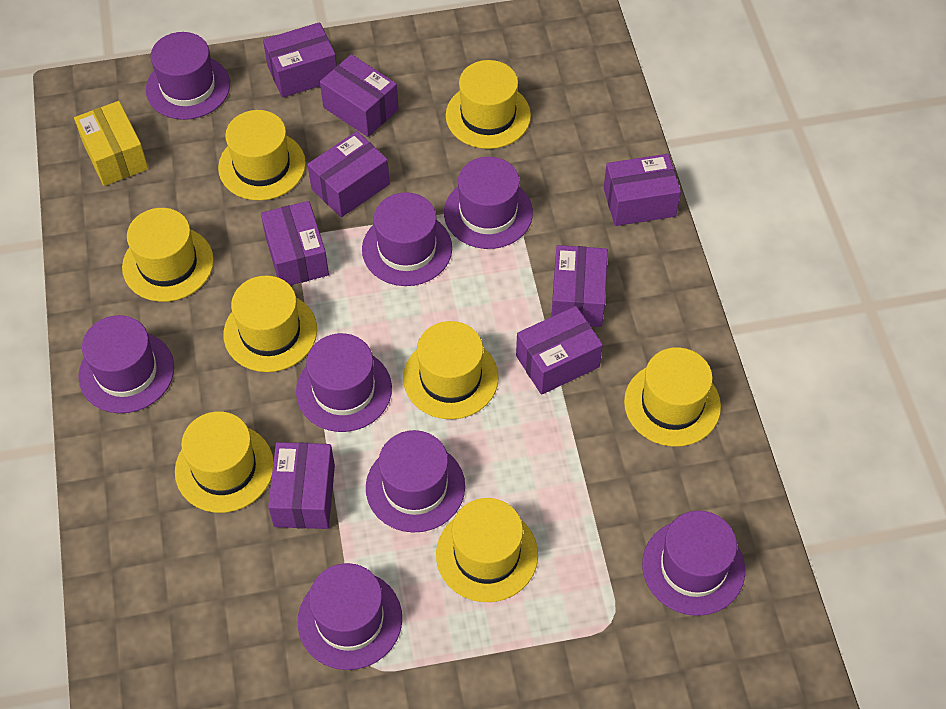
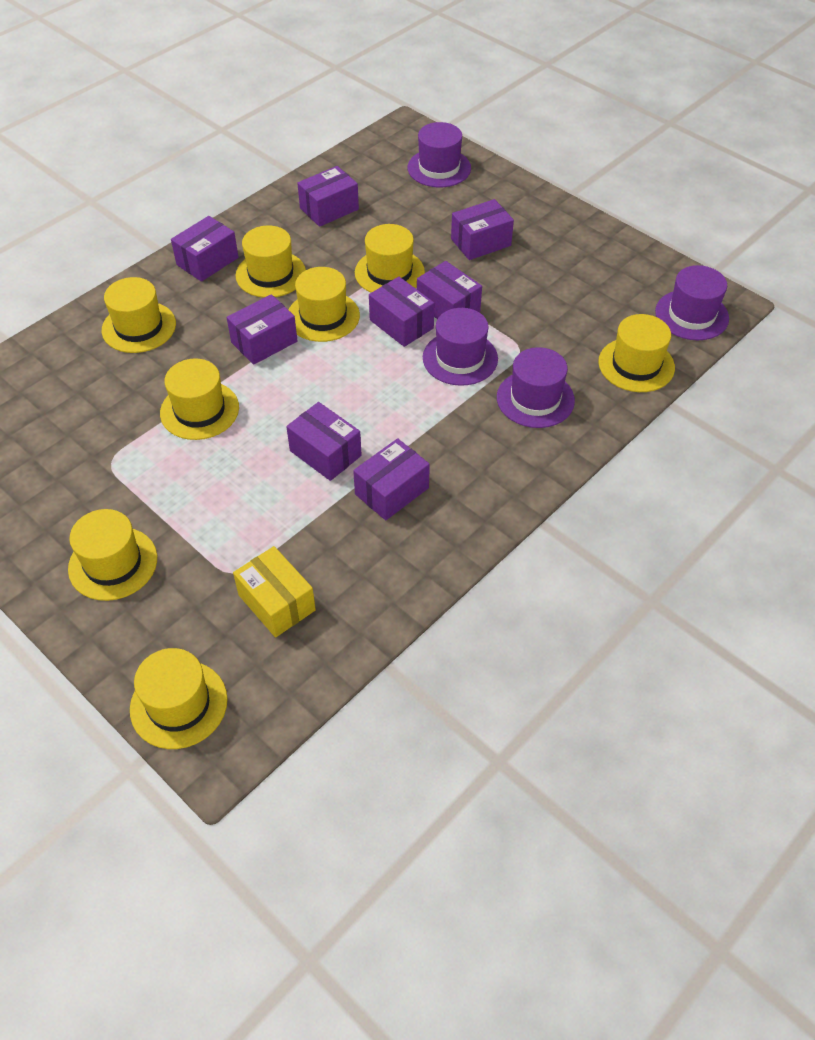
purple hat: [78,315,174,413] [146,32,230,120] [296,333,392,432] [298,563,402,670] [362,192,452,286] [366,430,465,533] [444,157,533,249] [642,511,745,616] = 8 -> [407,122,471,187] [423,308,498,386] [497,347,575,428] [655,265,729,340] = 4

